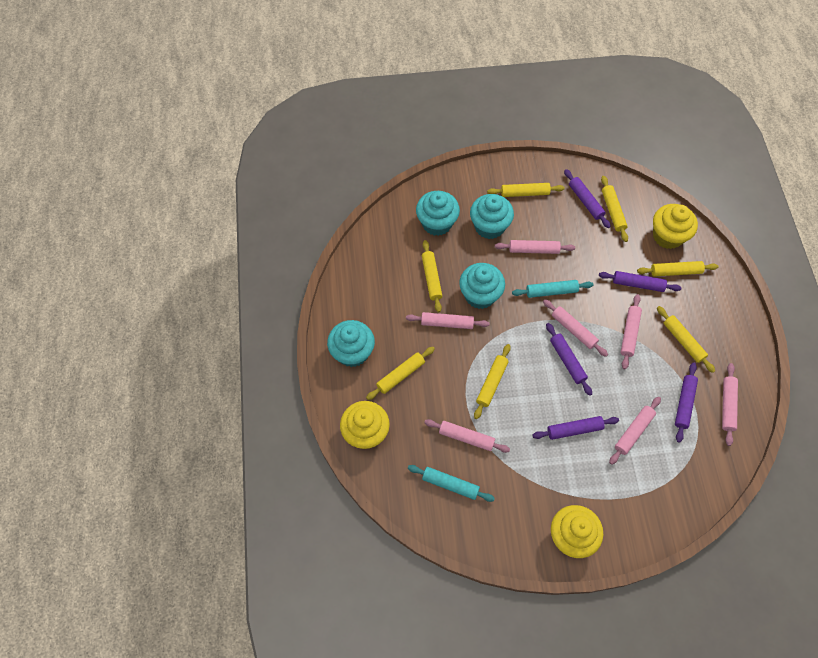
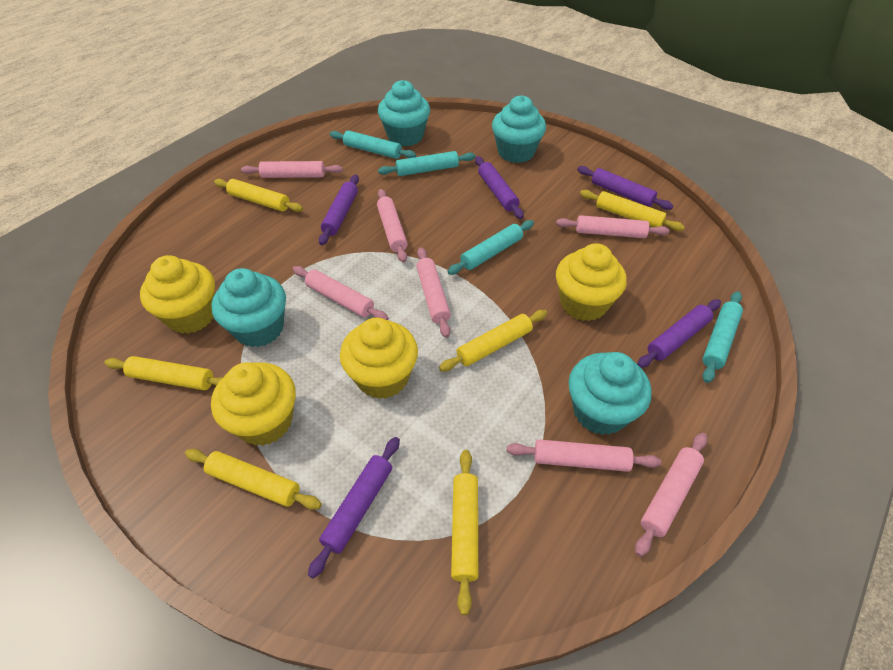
turquoise rolling pin: [408,465,495,502] [512,280,593,298] = 2 -> [330,130,416,159] [378,151,476,176] [447,220,534,275] [702,291,743,383] = 4
yellow cupcake: [340,401,390,449] [551,505,603,558] [653,204,698,249] = 3 -> [140,255,215,334] [211,362,296,446] [340,318,418,399] [556,243,627,321] = 4
yellow rolling pin: [366,347,435,400] [422,240,442,313] [474,344,511,419] [487,183,564,197] [601,176,628,242] [637,261,718,277] [657,306,715,373] = 7 -> [104,356,223,390] [185,449,322,510] [214,179,303,212] [439,310,547,372] [451,450,478,615] [580,190,684,231] = 6

